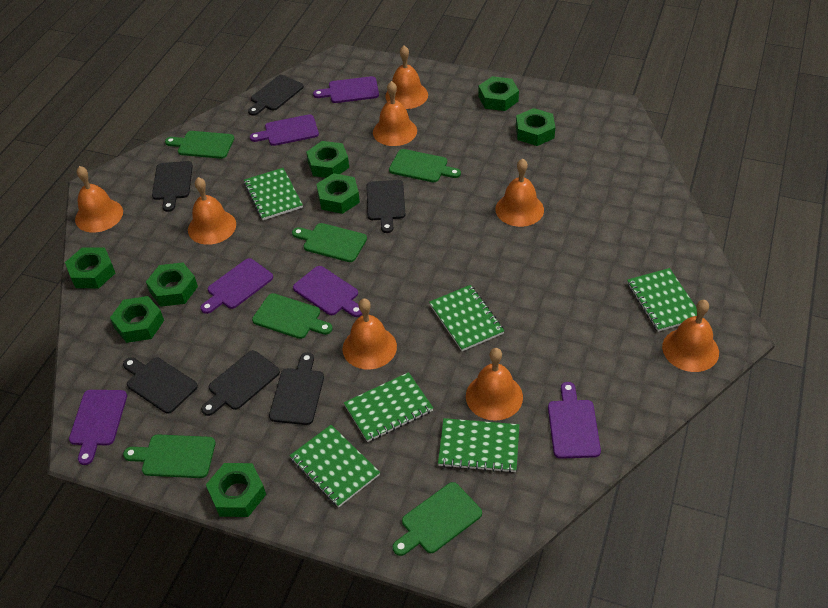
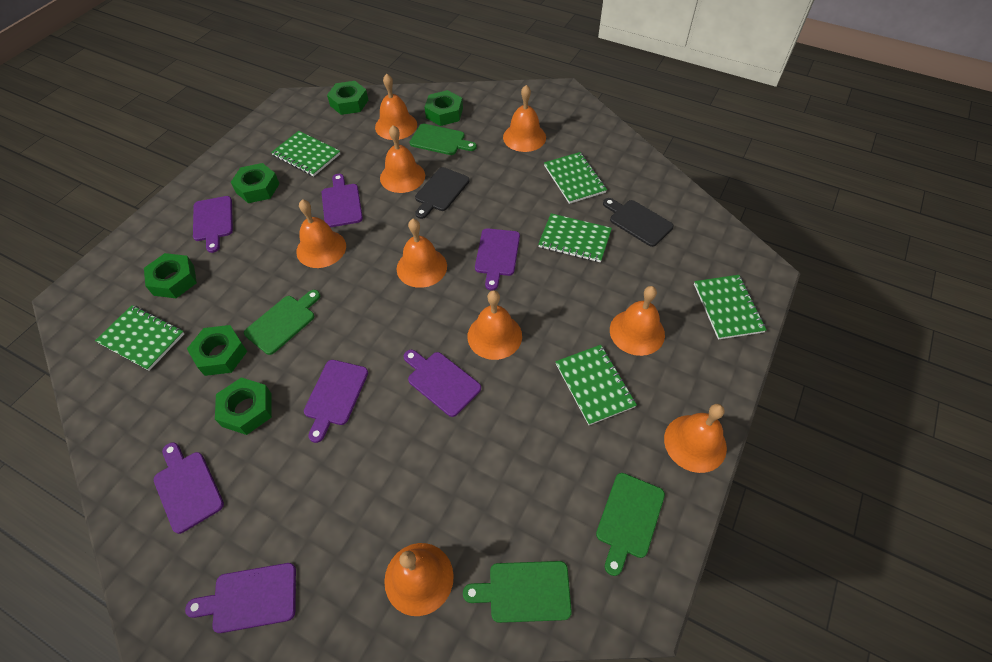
black cutting board: [123,357,198,414] [152,161,193,212] [201,350,280,416] [248,75,304,116] [269,352,324,425] [367,180,405,233] = 6 -> [415,167,470,219] [603,198,673,247] = 2
green cutting board: [123,434,216,478] [165,131,234,159] [252,293,332,339] [292,223,367,262] [389,149,461,182] [393,482,482,556] = 6 -> [244,290,320,355] [410,124,477,155] [463,561,572,623] [596,473,665,576] = 4
green nut: [65,247,115,288] [110,296,164,343] [146,262,198,307] [206,463,266,517] [306,141,349,178] [316,173,360,214] [478,76,519,111] [516,108,555,146] = 8 -> [144,253,197,298] [187,325,247,376] [215,378,272,435] [231,163,280,203] [327,81,368,115] [425,90,463,126] = 6
orange bell: [75,166,123,232] [188,177,236,245] [342,298,397,369] [373,81,417,146] [385,46,428,109] [466,348,523,421] [495,159,544,227] [662,300,719,372] = 8 -> [296,199,346,268] [375,74,417,140] [380,125,425,193] [384,543,454,616] [397,219,447,288] [467,290,522,360] [503,85,546,152] [610,286,665,356] [664,404,727,473] = 9
purple cutting board: [69,390,127,465] [200,258,273,314] [250,114,319,146] [293,266,362,317] [313,76,379,103] [548,382,601,459] = 6 -> [154,442,224,534] [185,563,296,633] [193,196,233,253] [304,360,368,443] [321,174,363,228] [404,350,481,417] [475,228,520,290] = 7

